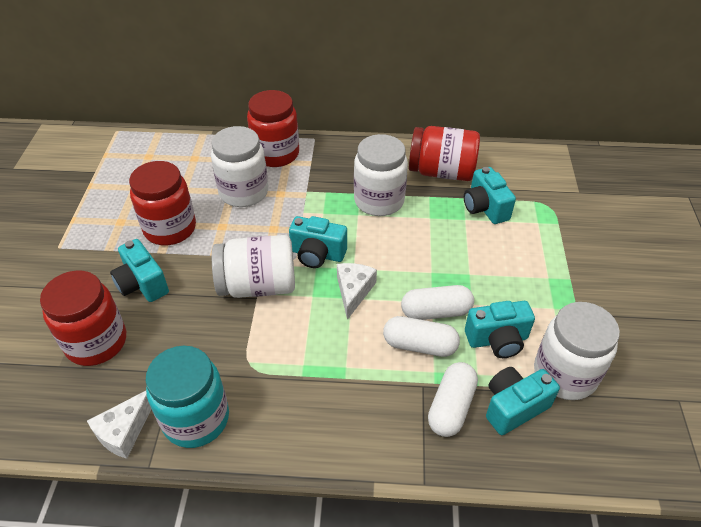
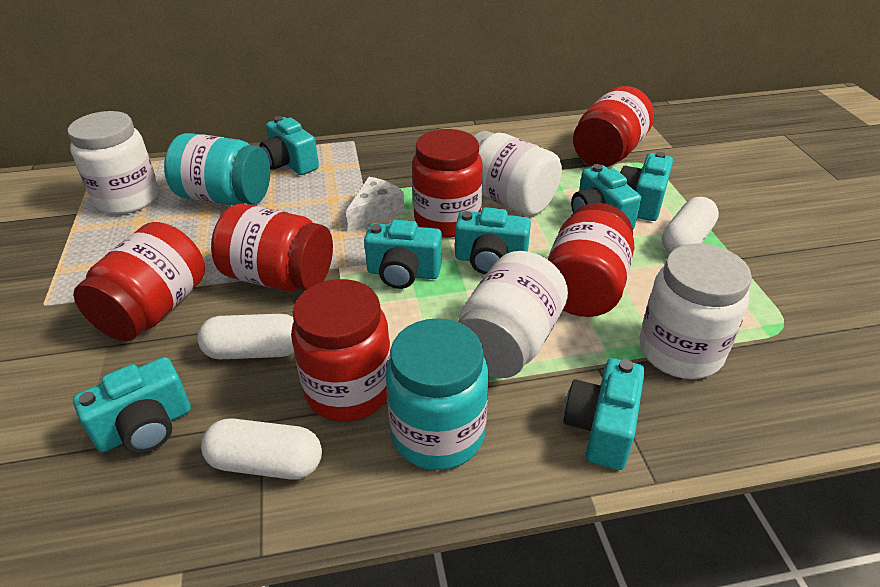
red jar: [40,270,126,366] [129,161,196,245] [247,90,299,167] [409,126,480,181] = 4 -> [73,222,205,341] [211,204,333,291] [291,279,391,422] [412,129,483,238] [547,203,634,317] [573,86,654,167] = 6
turquoise camera: [110,239,169,302] [289,216,347,268] [464,167,516,224] [465,301,535,358] [486,367,560,435] = 5 -> [73,357,191,453] [259,116,319,175] [364,220,442,289] [455,207,531,275] [563,358,645,470] [571,164,641,229] [620,152,673,221] = 7
turquoise jar: [146,346,229,448] = 1 -> [164,133,270,205] [386,318,489,470] = 2
white cheese: [87,391,152,459] [337,263,377,320] = 2 -> [346,177,405,231] = 1

